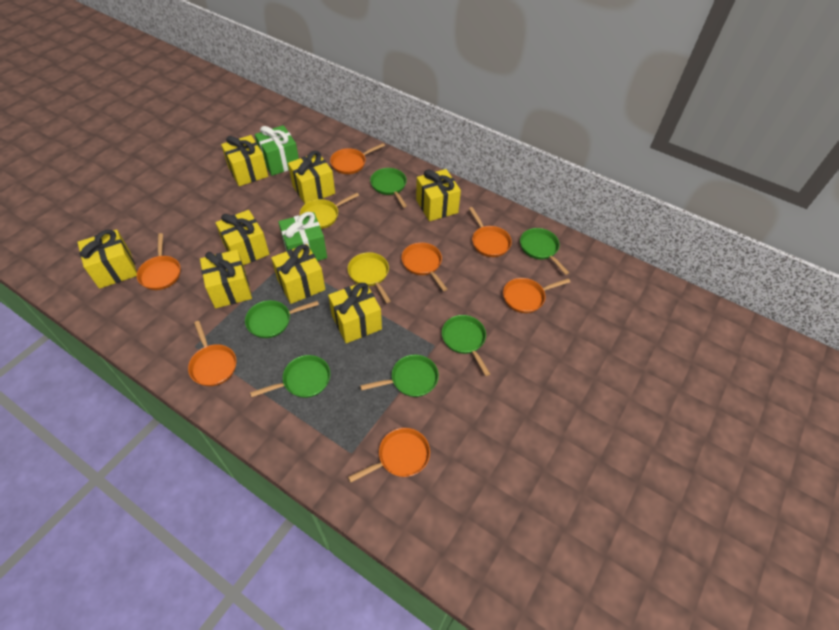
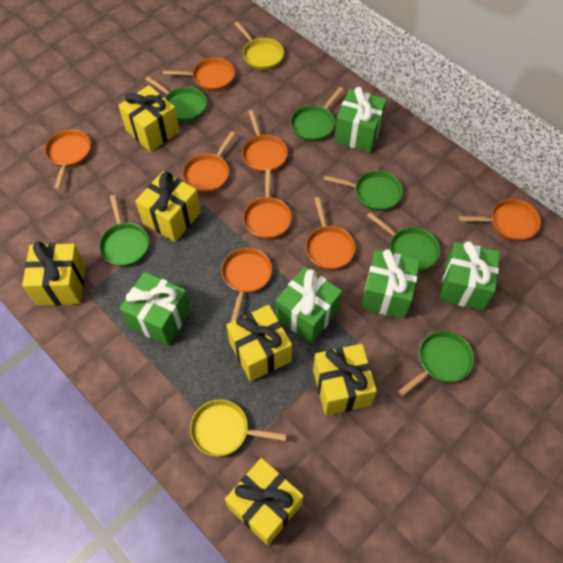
green gift: [255,125,299,176] [278,212,327,261] = 2 -> [119,272,191,346] [276,267,342,343] [334,87,387,153] [361,249,420,319] [439,241,500,311] = 5
orange pan: [137,233,180,290] [188,321,236,386] [330,143,385,174] [348,428,430,483] [401,242,447,291] [469,207,512,257] [503,278,570,313] = 7 -> [45,129,91,190] [163,58,235,91] [183,131,236,193] [221,248,272,322] [242,110,288,173] [243,169,292,239] [306,197,355,270] [459,199,541,241] = 8
yellow gift: [77,229,137,289] [200,250,252,308] [215,210,269,265] [221,135,268,186] [271,244,325,304] [288,151,335,204] [328,281,382,343] [416,169,461,221] = 8 -> [22,242,86,305] [118,85,180,152] [135,171,201,242] [225,458,303,545] [226,305,292,382] [313,344,377,416] = 6

